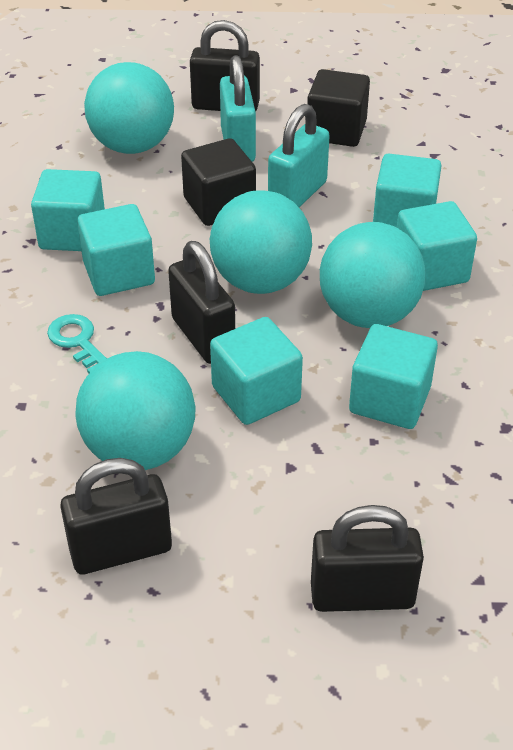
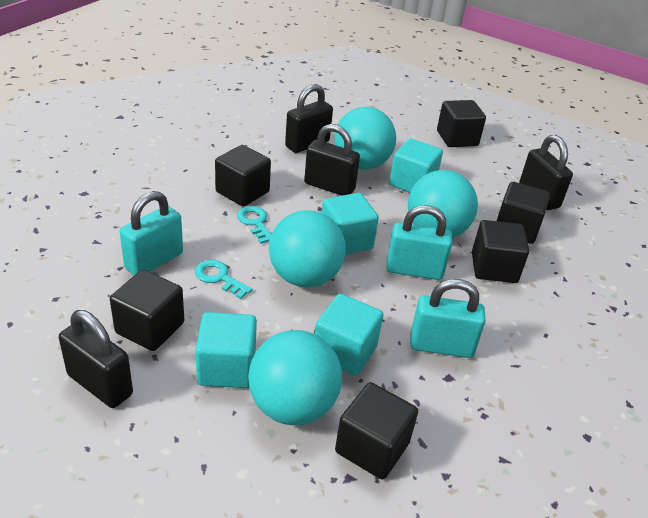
black cube: [181,138,256,226] [307,69,370,147] = 2 -> [110,270,184,351] [215,145,271,207] [335,382,418,479] [437,100,486,147] [472,220,529,283] [497,182,550,244] = 6
turquoise cube: [31,169,105,251] [77,204,155,296] [210,317,303,425] [349,324,438,429] [373,154,442,227] [397,201,477,291] = 6 -> [195,312,257,388] [315,294,384,376] [321,193,379,255] [389,138,443,193] = 4
turquoise key: [47,314,107,373] = 1 -> [195,260,252,299] [237,206,272,244] = 2
turquoise padlock: [220,55,256,162] [268,104,330,207] = 2 -> [120,191,183,275] [386,205,452,280] [410,279,486,358] = 3

